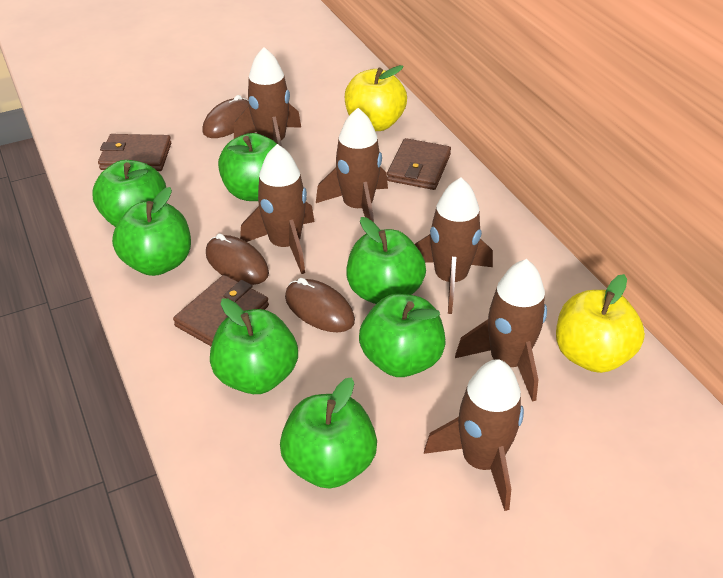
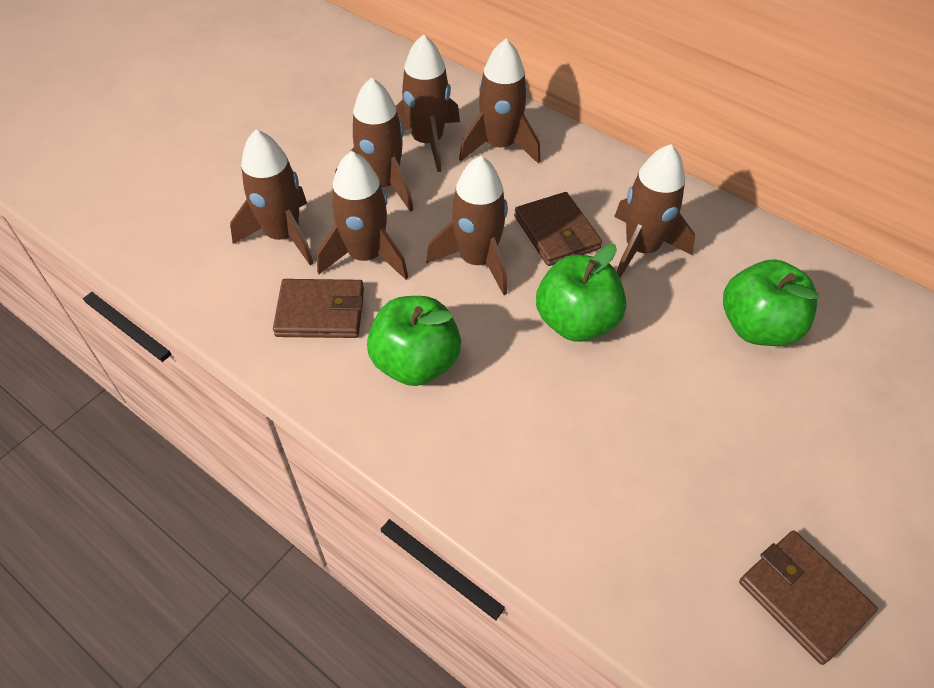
brown mouse: [202,95,249,138] [206,233,269,285] [285,278,355,332] = 3 -> none = 0
brown rocket: [234,47,301,147] [240,144,314,274] [316,108,388,222] [415,178,493,314] [424,359,524,511] [455,259,547,402] = 6 -> [230,129,314,265] [317,151,408,280] [335,77,413,212] [396,34,460,172] [426,156,508,295] [459,39,540,164] [614,144,695,278] = 7
green apple: [92,160,166,227] [112,187,191,276] [210,298,298,394] [218,133,277,201] [280,377,377,489] [346,217,426,304] [359,294,445,377] = 7 -> [367,296,461,386] [536,244,626,342] [723,259,819,346] = 3
yellow apple: [345,65,407,131] [556,274,645,373] = 2 -> none = 0

